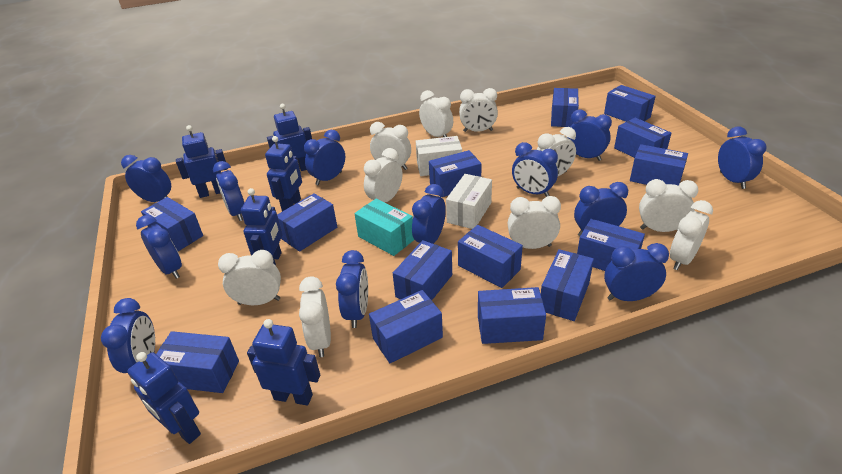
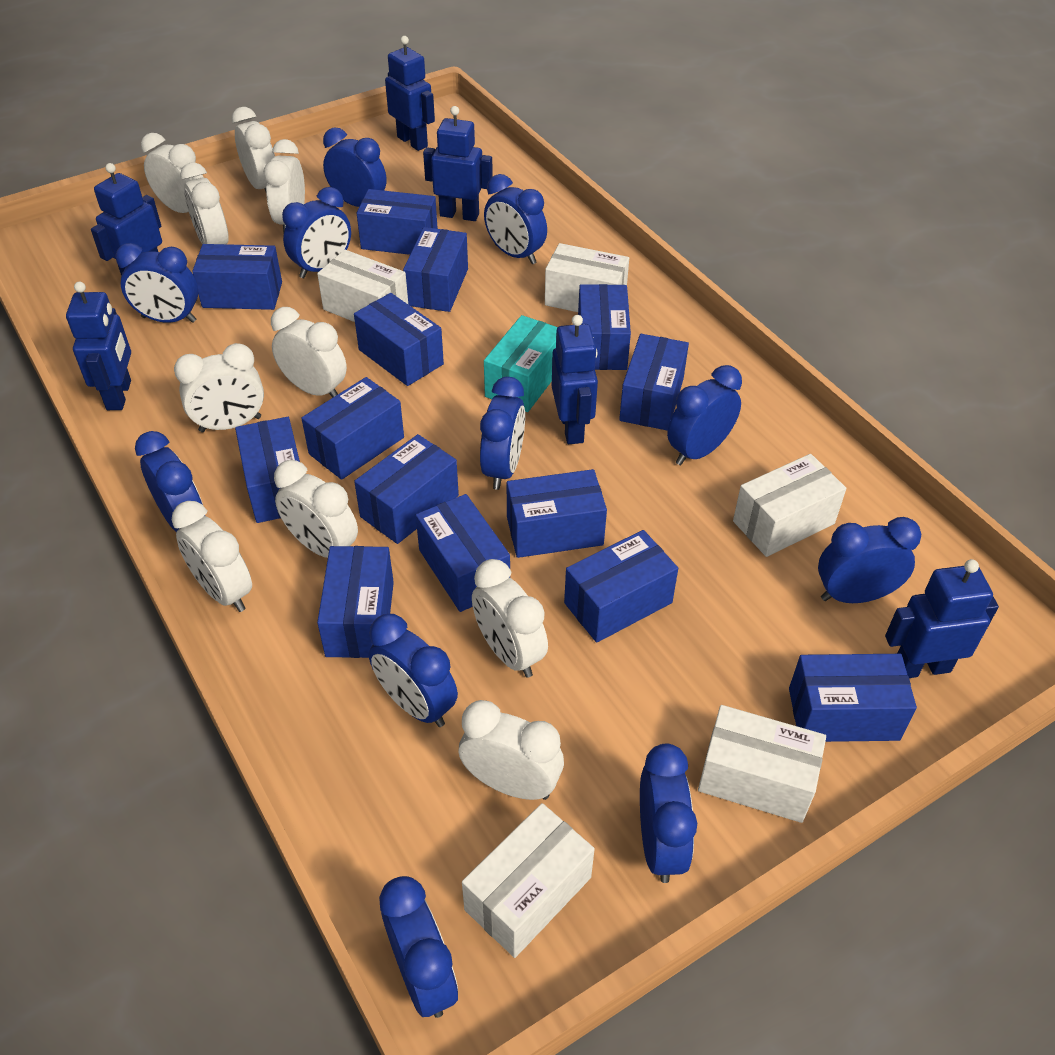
blue clock: [101,298,155,373] [121,155,171,202] [136,215,182,279] [213,161,244,221] [304,130,345,185] [336,250,368,328] [412,184,446,244] [512,142,558,197] [567,109,612,161] [574,182,628,237] [604,243,669,301] [718,127,766,189] = 12 -> [116,243,198,323] [135,431,203,532] [282,187,351,278] [323,128,387,207] [369,614,458,727] [379,876,458,1018] [480,377,525,490] [484,174,547,264] [640,743,697,883] [667,365,742,465] [818,517,921,603] = 11
white box: [416,136,462,176] [446,174,492,229] = 2 -> [317,250,408,322] [462,803,595,958] [545,243,629,312] [698,705,826,823] [733,454,846,557] = 5

